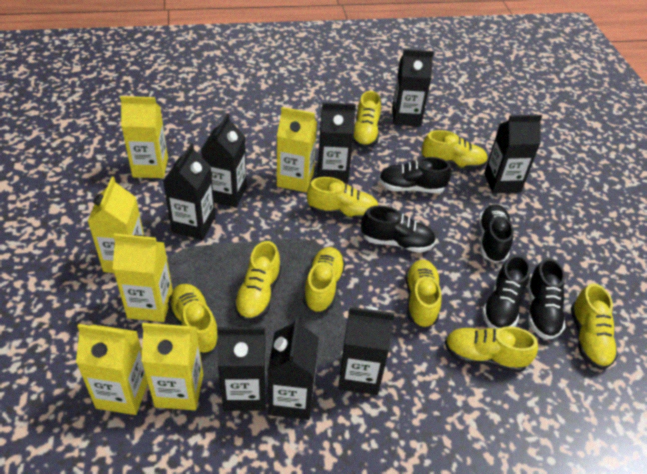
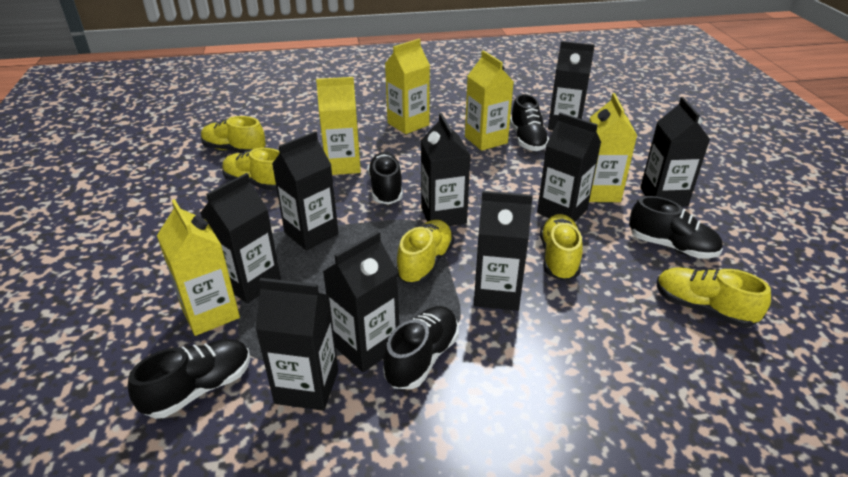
black carton: [163,143,215,240] [201,114,247,208] [217,327,266,411] [268,317,319,420] [318,102,356,183] [338,306,395,395] [392,49,434,126] [484,115,542,193] = 8 -> [200,173,281,303] [255,278,338,411] [272,131,338,250] [323,231,399,372] [421,113,471,226] [474,191,533,311] [537,113,601,222] [548,41,595,130] [640,97,710,207] = 9
yellow carton: [76,324,148,415] [87,177,144,273] [113,233,173,322] [120,96,168,178] [141,323,203,410] [277,107,317,192] = 6 -> [157,199,240,336] [316,77,361,175] [385,39,430,134] [465,50,514,151] [589,93,637,202] = 5
yellow shoe: [168,284,218,353] [234,241,281,321] [303,247,345,313] [307,177,378,220] [353,91,381,148] [405,260,442,328] [422,130,488,170] [445,326,538,372] [571,283,618,370] = 9 -> [201,116,266,153] [222,148,280,191] [396,220,454,284] [540,214,583,281] [657,268,771,328] = 5

